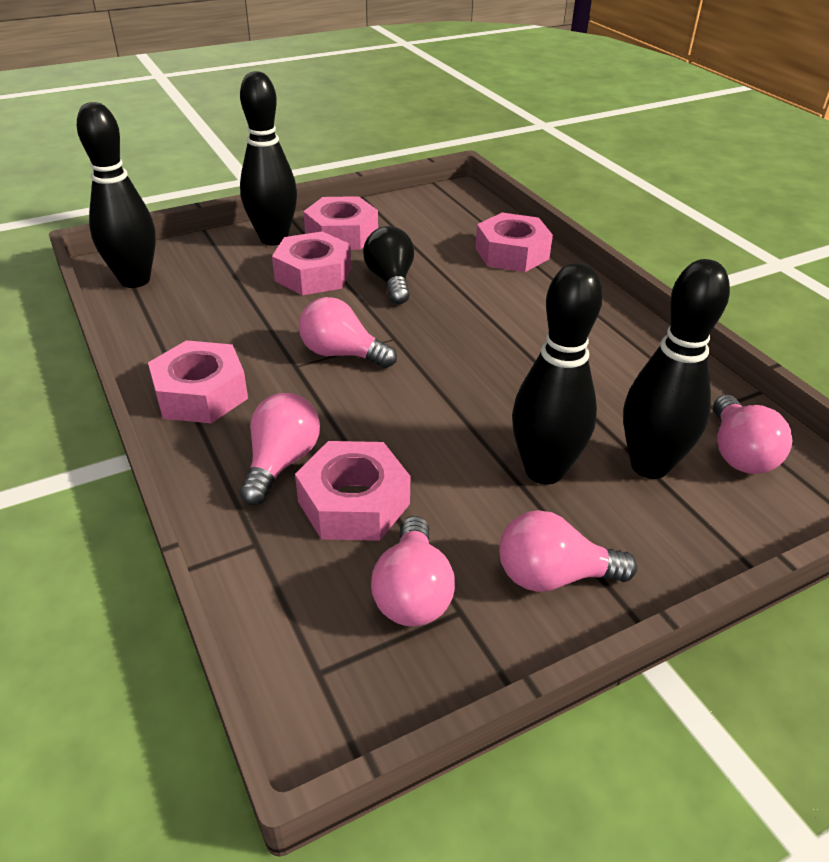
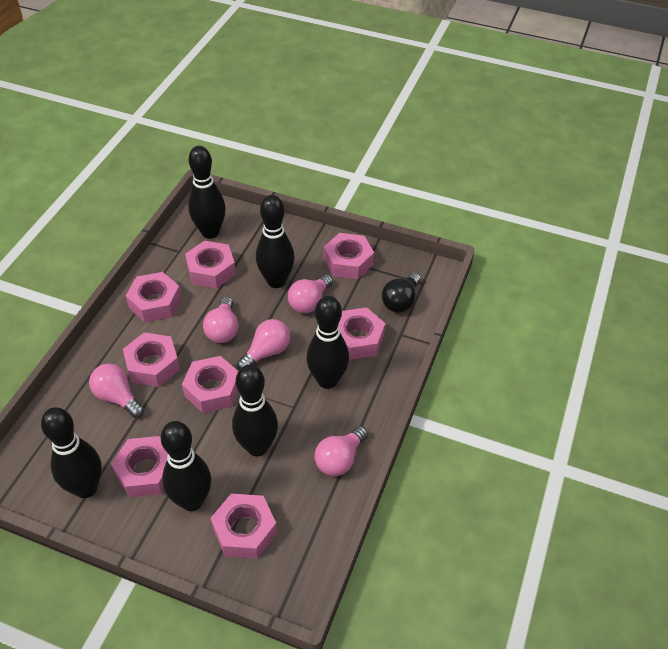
black bowling pin: [77,102,156,288] [240,71,297,246] [512,263,603,485] [623,259,730,479] = 4 -> [41,407,102,498] [161,421,211,511] [188,146,226,239] [232,365,278,456] [256,195,295,288] [306,296,349,389] = 6
pink nut: [148,340,248,423] [272,231,351,295] [295,441,410,541] [303,196,378,250] [475,213,553,272] = 5 -> [111,436,168,497] [123,332,180,387] [126,272,182,322] [182,356,238,413] [185,241,236,289] [211,494,277,558] [324,233,374,279] [338,307,385,360] = 8

